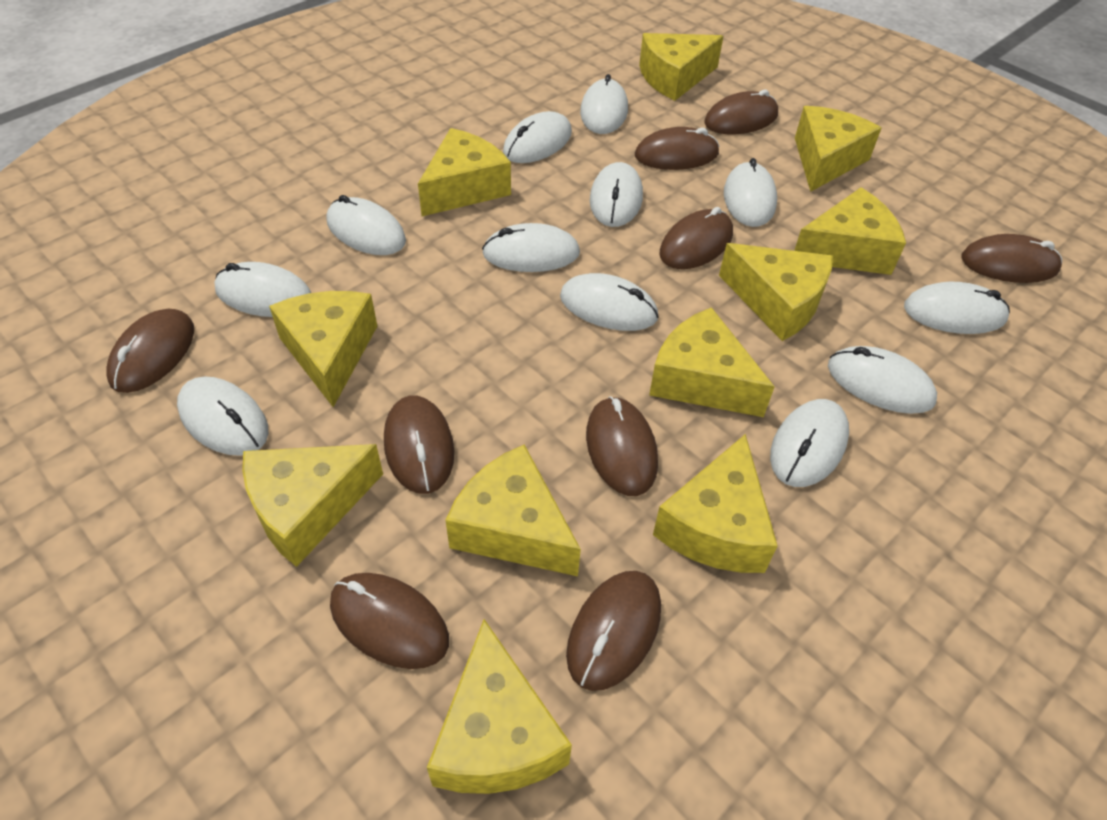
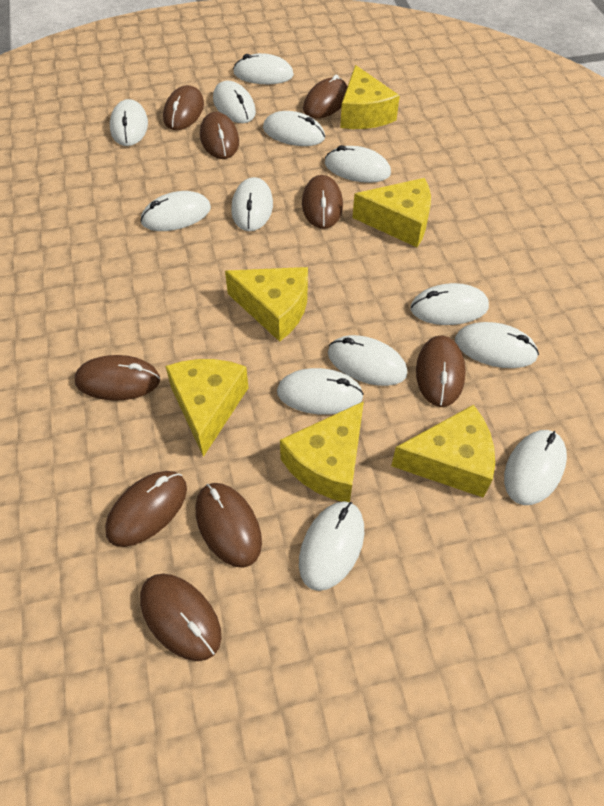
white mouse: [177,376,268,456] [214,262,311,317] [327,195,406,255] [482,223,580,272] [503,111,572,163] [560,273,658,331] [580,74,628,134] [590,162,643,227] [724,158,777,227] [770,399,849,487] [828,346,937,414] [904,282,1010,334] = 12 -> [110,99,148,146] [140,191,211,231] [213,81,256,123] [231,177,273,231] [233,53,294,84] [263,111,325,146] [277,368,364,415] [299,501,364,591] [325,145,391,183] [328,335,407,386] [411,283,489,325] [455,322,539,368] [504,430,567,505] = 13
yellow cheese: [242,444,383,567] [269,291,377,407] [418,128,511,216] [427,619,572,794] [445,444,581,576] [639,33,723,101] [649,307,775,417] [653,434,778,573] [719,243,833,341] [794,187,906,275] [795,106,881,192] = 11 -> [165,359,248,457] [225,267,308,342] [280,401,364,502] [340,65,400,129] [352,178,431,247] [391,405,495,498] = 6

